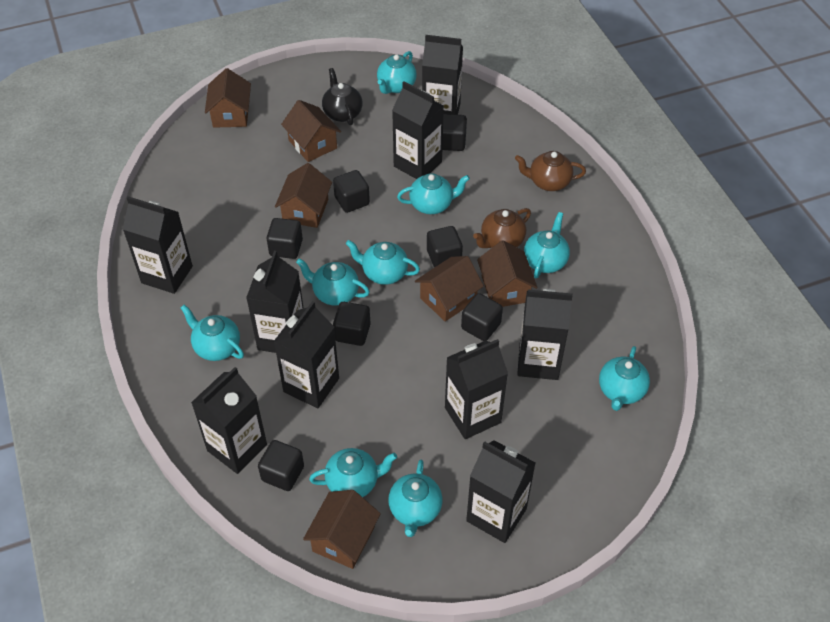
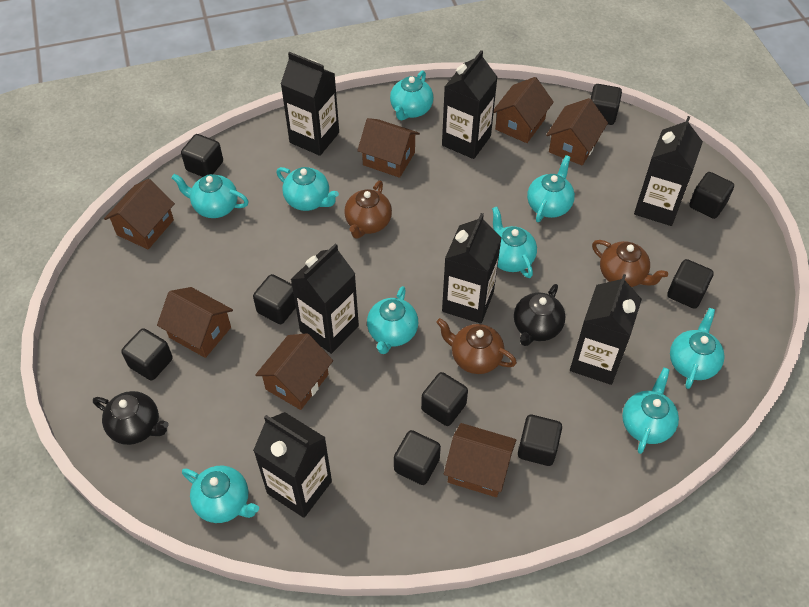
black carton: [123,196,193,294] [191,367,267,474] [246,251,304,353] [273,301,339,408] [392,82,444,179] [422,35,463,115] [445,339,508,439] [466,440,536,543] [517,289,573,380] = 9 -> [253,412,332,518] [281,52,339,156] [291,243,359,354] [442,50,498,159] [442,213,501,324] [570,274,642,385] [634,116,703,226] = 7
black cube: [258,440,304,491] [267,218,303,259] [333,170,370,213] [333,302,371,346] [427,226,463,268] [442,114,467,151] [461,293,503,341] = 7 -> [121,328,173,381] [181,134,223,177] [253,274,296,324] [394,430,441,485] [421,372,468,426] [518,415,562,466] [591,84,622,125] [667,259,714,309] [689,172,734,219] = 9
black teapot: [322,68,363,125] = 1 -> [93,391,169,445] [514,284,566,346] = 2
brown house: [205,68,251,127] [275,163,332,228] [281,100,341,162] [303,490,381,569] [415,256,484,322] [477,240,537,307] = 6 -> [104,179,175,249] [157,287,233,358] [255,333,333,410] [357,118,420,178] [444,423,516,497] [494,77,554,143] [546,98,608,165] = 7
brown teapot: [473,208,531,248] [515,151,586,191] = 2 -> [344,181,392,239] [436,318,517,374] [592,240,668,287] = 3

